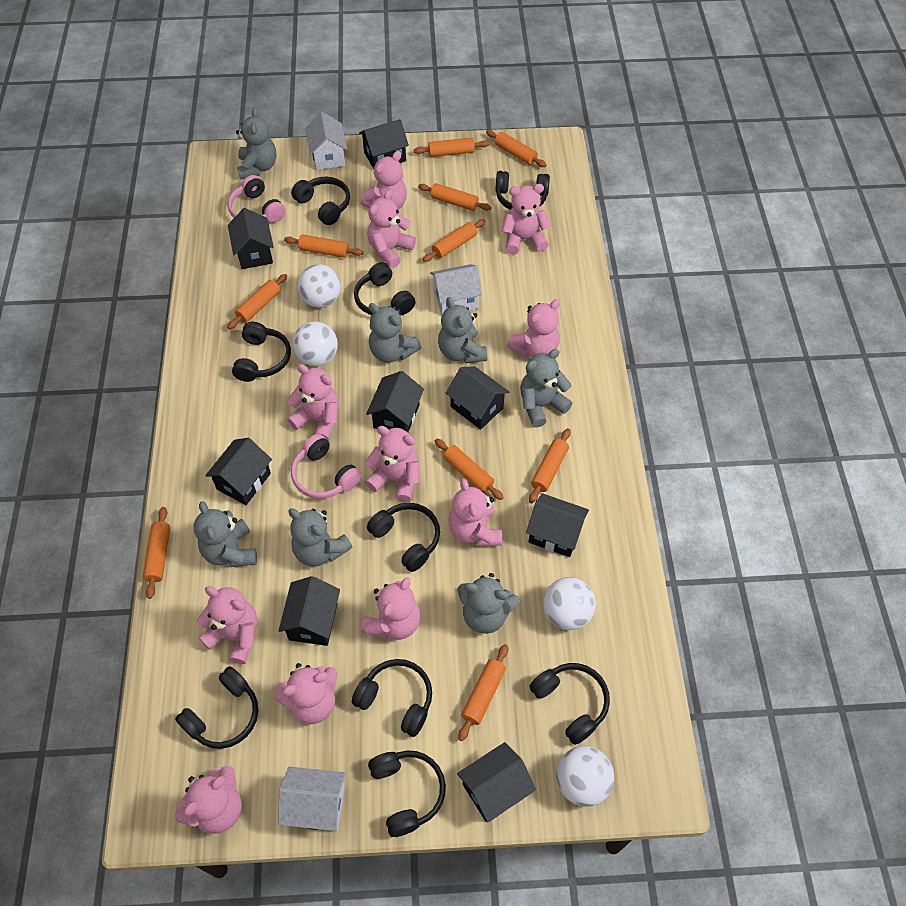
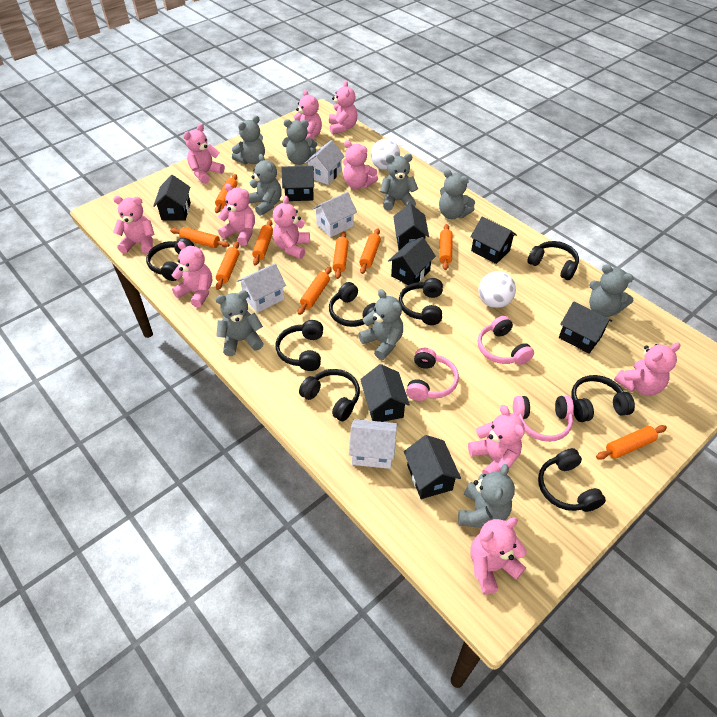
black headphones: [175,666,258,749] [232,322,291,382] [291,177,350,225] [352,659,432,737] [354,262,415,315] [367,503,440,572] [368,750,446,837] [495,171,550,210] [529,663,610,745] = 9 -> [146,238,194,281] [276,320,323,371] [299,369,360,421] [329,282,376,327] [399,278,443,325] [527,241,579,280] [538,448,606,512] [571,375,635,422] = 8
grey teddy bear: [194,501,257,567] [236,108,276,179] [288,509,352,567] [369,303,421,363] [438,297,488,363] [457,573,520,634] [520,349,572,428] = 7 -> [216,290,264,356] [232,116,265,164] [249,154,282,216] [282,119,317,165] [359,289,403,360] [380,154,418,211] [439,169,475,219] [458,464,515,528] [589,264,634,317] = 9
orange rolling pin: [143,507,170,599] [227,274,287,329] [284,234,363,258] [414,138,489,157] [418,183,491,211] [423,219,486,262] [435,439,504,500] [458,644,508,741] [486,130,546,167] [529,428,571,503] = 10 -> [170,227,229,248] [215,174,237,213] [216,242,239,290] [252,220,273,265] [298,267,332,315] [332,232,349,279] [359,228,381,274] [439,224,453,270] [596,425,667,460] = 9
pink headphones: [228,175,286,223] [291,434,362,499] = 2 -> [406,348,459,401] [478,316,534,365] [513,396,574,442] = 3
white ball: [293,321,338,366] [298,264,341,308] [543,577,596,630] [556,746,614,807] = 4 -> [371,139,400,170] [479,271,516,308] = 2
white house: [278,767,346,831] [305,112,347,170] [430,264,482,315] = 3 -> [237,263,286,313] [305,140,345,185] [312,192,357,237] [349,419,397,469] = 4

